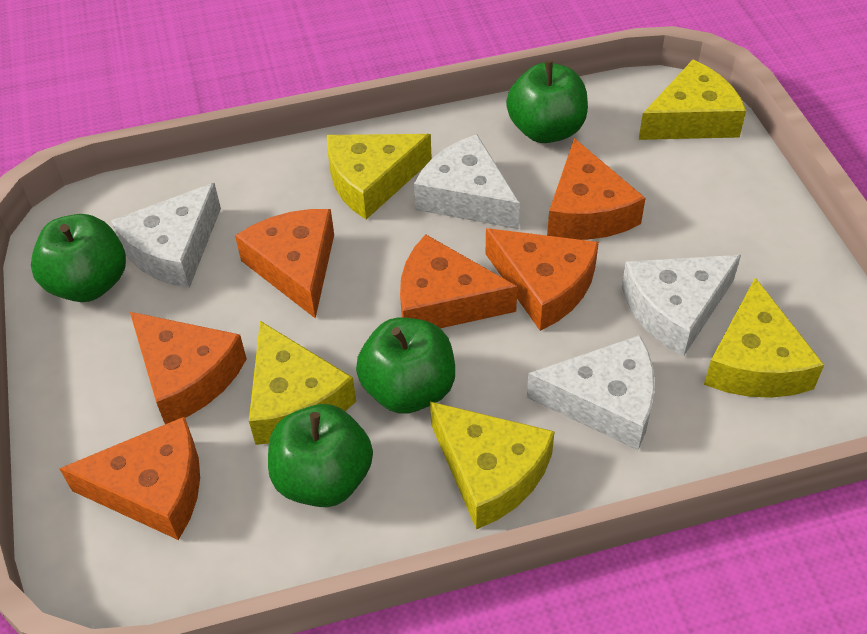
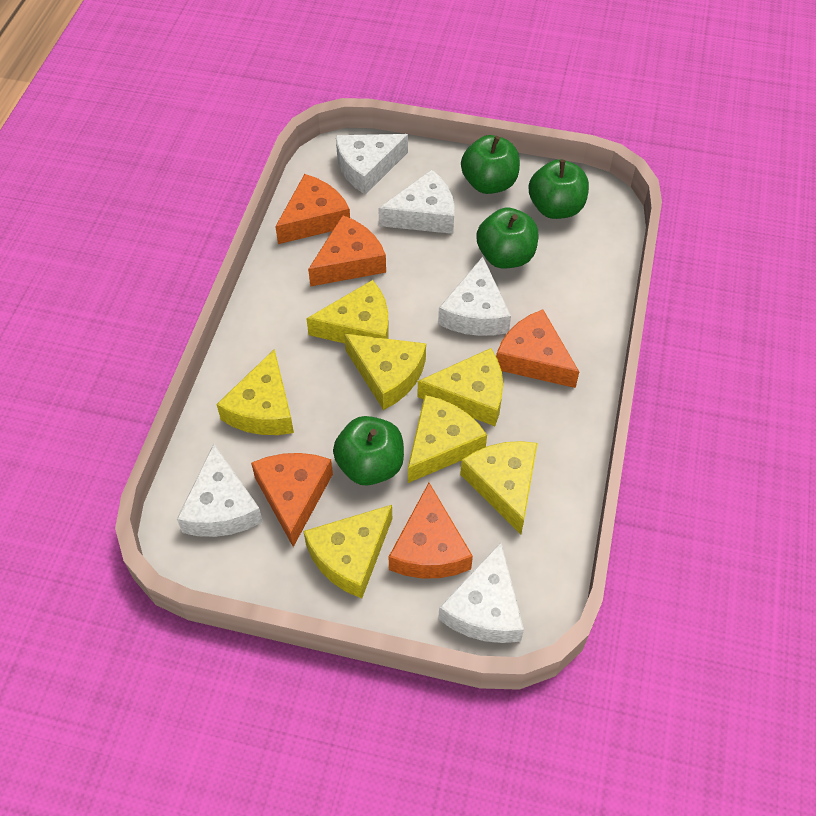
orange cheese: [59,416,200,540] [130,312,247,424] [235,209,334,318] [400,234,518,328] [486,228,599,331] [547,138,645,240] = 6 -> [251,453,333,547] [275,174,350,244] [308,215,386,287] [389,483,473,578] [496,310,579,388] = 5
white cheese: [111,183,221,288] [414,134,520,229] [527,335,655,450] [622,255,741,357] = 4 -> [177,444,263,537] [336,134,408,195] [378,170,455,234] [438,257,511,336] [438,542,524,643] = 5
yellow cheese: [249,321,356,445] [327,134,432,219] [430,402,555,529] [639,60,746,140] [704,278,824,398] = 5 -> [217,349,294,435] [303,505,392,598] [306,280,389,343] [344,334,426,410] [408,395,487,483] [418,348,503,426] [460,441,538,534] = 7

